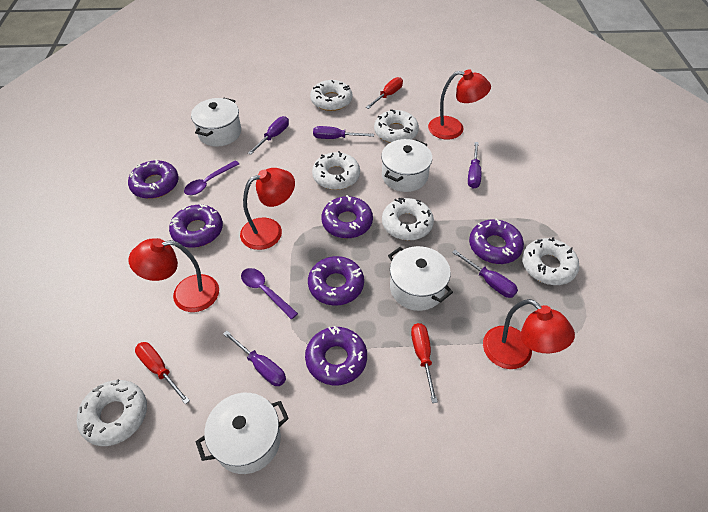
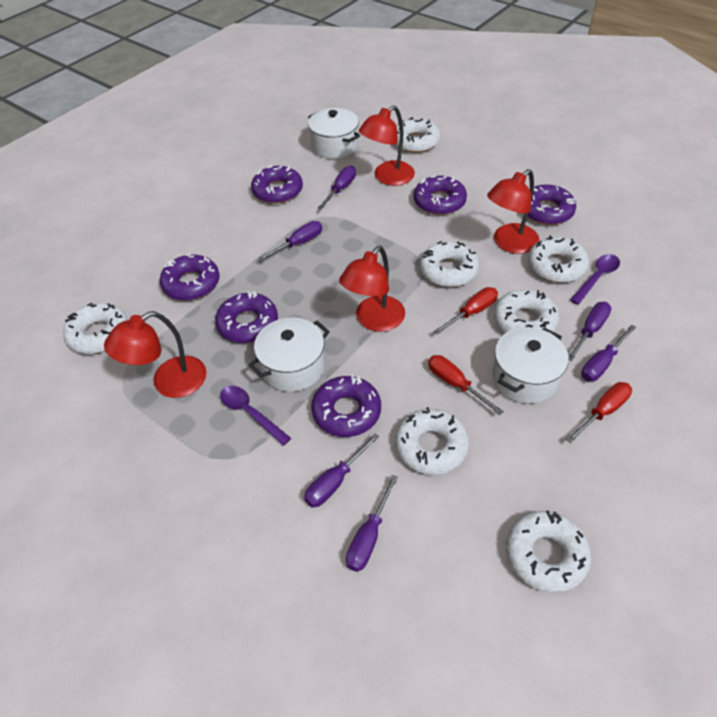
purple screwdriver: [223,330,286,386] [248,116,289,155] [313,126,374,139] [452,250,518,298] [468,142,481,189] = 5 -> [258,221,322,261] [304,433,379,507] [317,166,356,210] [346,475,398,572] [569,302,612,361] [581,324,636,382] = 6
white donut: [77,379,147,446] [310,80,352,111] [312,151,360,190] [374,109,419,143] [382,197,434,240] [522,237,579,285] = 6 -> [63,303,128,354] [395,407,469,475] [396,117,440,153] [420,241,479,287] [494,290,559,333] [506,510,591,593] [528,235,589,283] = 7
white pot: [191,98,241,147] [196,393,289,474] [381,139,432,192] [388,246,453,311] = 4 -> [248,318,330,392] [308,108,360,159] [492,327,569,404] = 3

